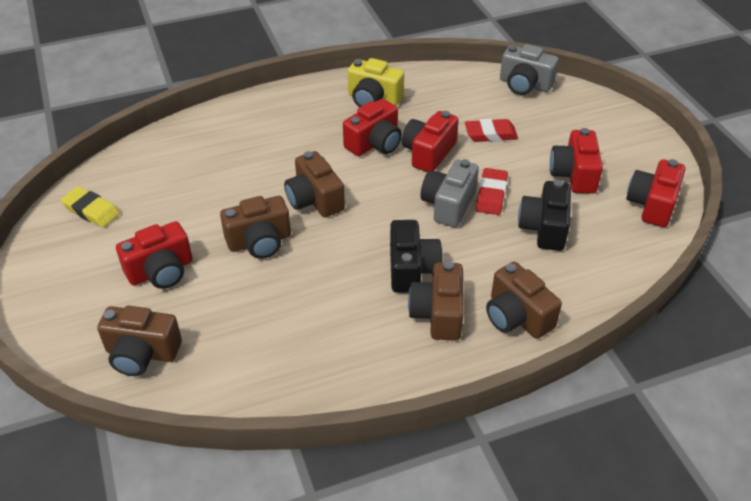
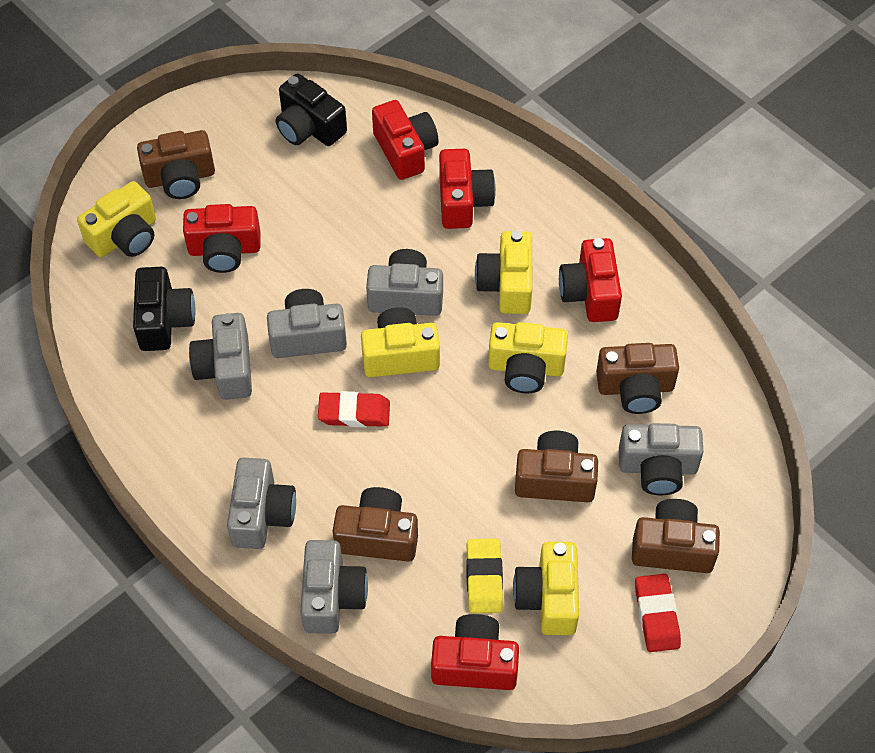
grey camera: [421,159,479,227] [500,44,559,95] = 2 -> [189,313,252,400] [227,457,296,549] [267,289,347,358] [300,540,368,634] [366,249,443,316] [619,423,704,495] = 6
yellow camera: [348,58,404,107] = 1 -> [77,181,156,257] [361,307,440,377] [475,230,532,314] [488,322,568,393] [513,542,579,635] = 5

